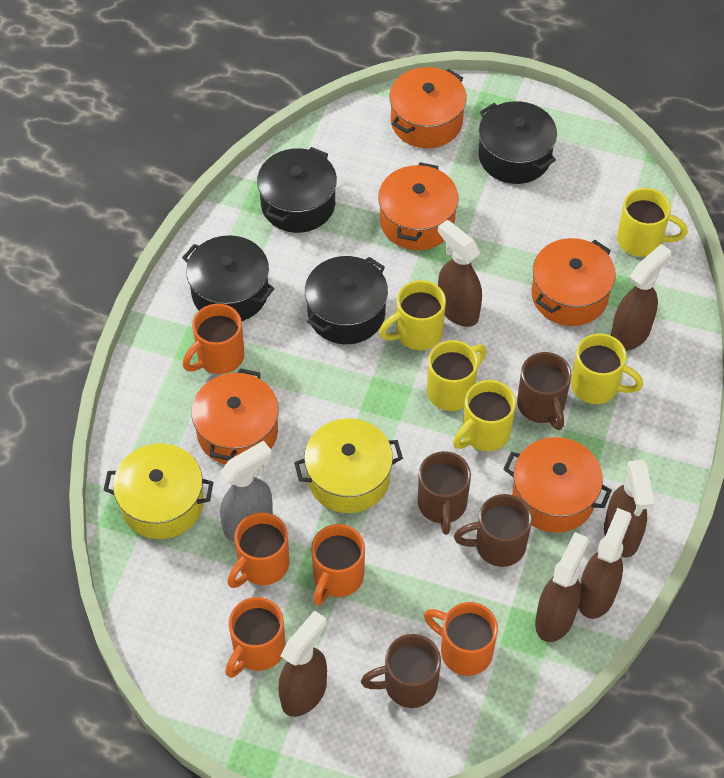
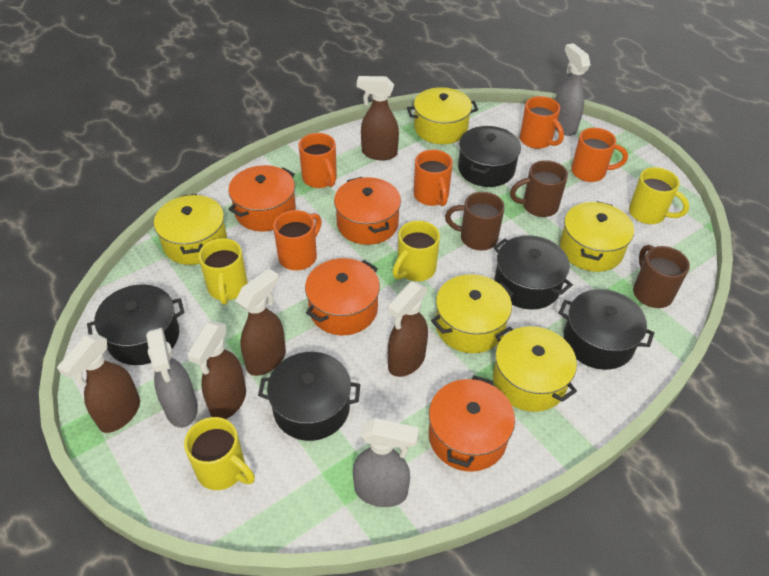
black pot: [182,235,274,321] [257,147,337,233] [305,256,388,344] [479,101,557,184] = 4 -> [87,284,185,365] [258,352,360,441] [458,126,521,187] [494,235,573,310] [559,289,654,370] = 5
brown mug: [361,634,441,708] [418,451,471,535] [454,494,532,567] [517,352,572,430] = 4 -> [445,192,505,251] [510,160,568,217] [633,245,690,308] = 3
brown spray bottle: [278,610,327,717] [438,220,482,327] [535,532,589,642] [579,508,632,619] [604,460,654,557] [611,244,671,351] = 6 -> [57,334,140,433] [187,321,246,419] [235,269,286,376] [357,76,399,160] [388,281,428,377] = 5
grey spray bottle: [220,441,273,542] = 1 -> [146,328,198,428] [353,418,419,507] [555,43,591,136] = 3
orange pot: [191,368,279,465] [378,162,459,250] [389,67,467,148] [503,437,612,533] [531,238,616,326] = 5 -> [228,165,296,232] [305,258,380,335] [334,177,401,245] [429,375,515,472] = 4
yellow mug: [379,280,446,350] [427,340,487,411] [453,380,516,451] [571,333,643,404] [617,188,688,257] = 5 -> [184,417,255,490] [198,238,248,305] [393,221,440,281] [629,167,689,224] = 4
yellow pot: [104,444,213,539] [294,418,403,513] = 2 -> [154,194,227,265] [407,87,478,144] [431,274,514,353] [493,326,577,412] [560,201,634,272] = 5

